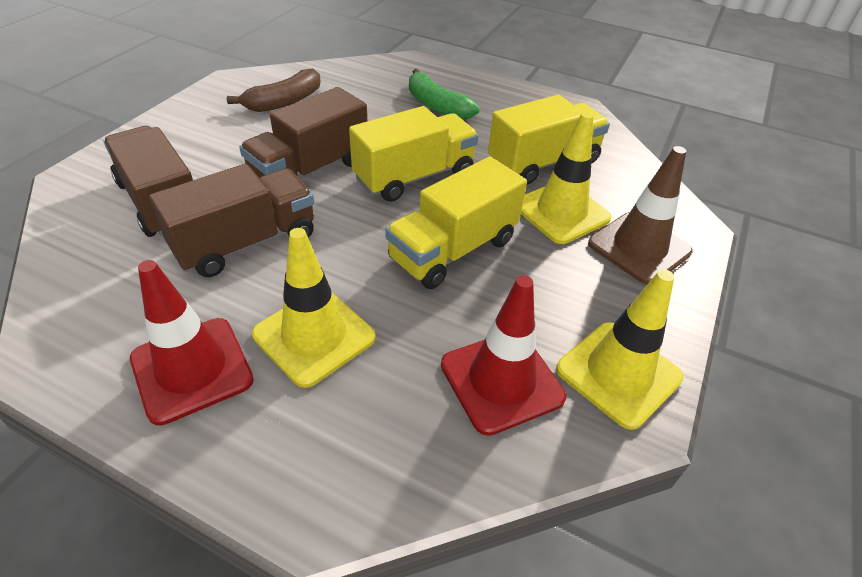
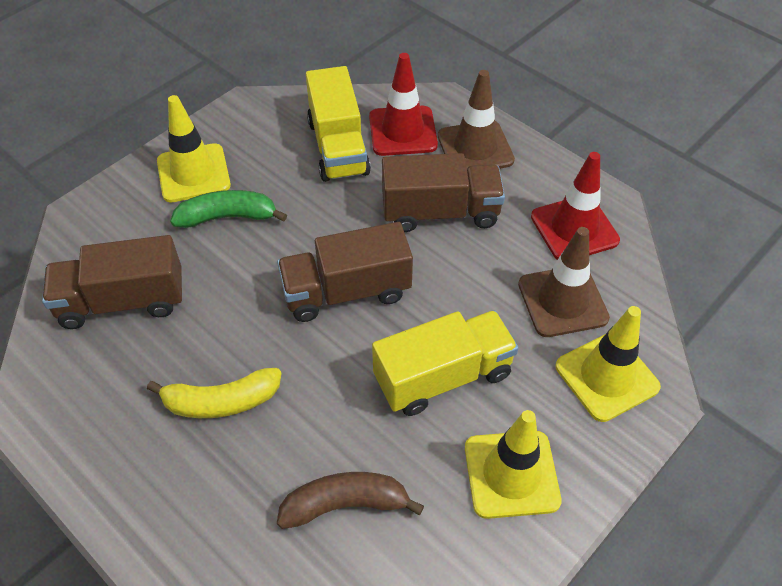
brown traffic cone: [588,146,693,284] = 1 -> [438,70,515,169] [518,227,610,337] = 2
yellow banana: none = 0 -> [147,368,282,418] = 1
yellow truck: [349,106,479,202] [385,157,527,289] [488,95,610,185] = 3 -> [306,66,371,182] [372,310,518,416] = 2

